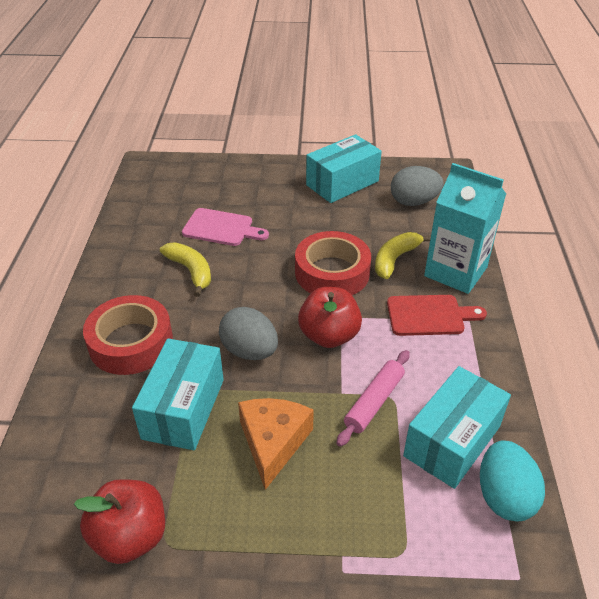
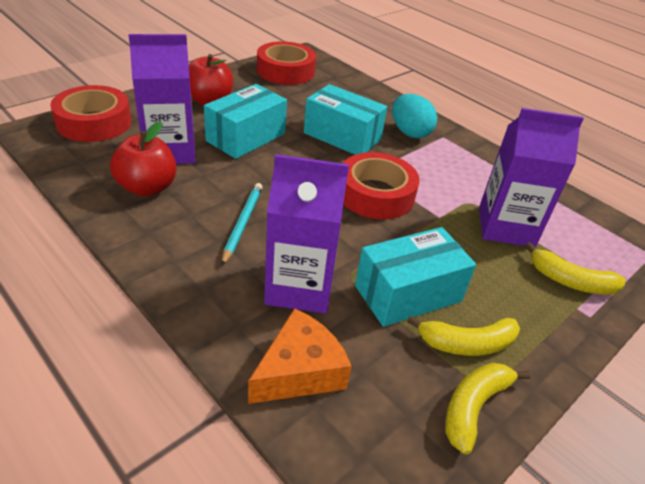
grey egg: [219,307,278,360] [391,166,444,206] = 2 -> none = 0
pink cutting board: [182,208,269,246] = 1 -> none = 0
pink rolling pin: [336,350,410,447] = 1 -> none = 0
purple carton: none = 0 -> [129,34,196,164] [264,154,349,314] [479,108,584,247] = 3
red cutting board: [387,295,487,336] = 1 -> none = 0
red tape: [83,295,173,375] [295,231,371,295] = 2 -> [50,85,131,142] [257,41,316,85] [343,152,420,220] = 3
turquoise carton: [424,163,506,294] = 1 -> none = 0
turquoise pencil: none = 0 -> [222,183,263,266] = 1
yellow banana: [160,243,211,297] [375,232,431,279] = 2 -> [407,315,520,356] [445,363,531,455] [525,242,626,295] = 3

